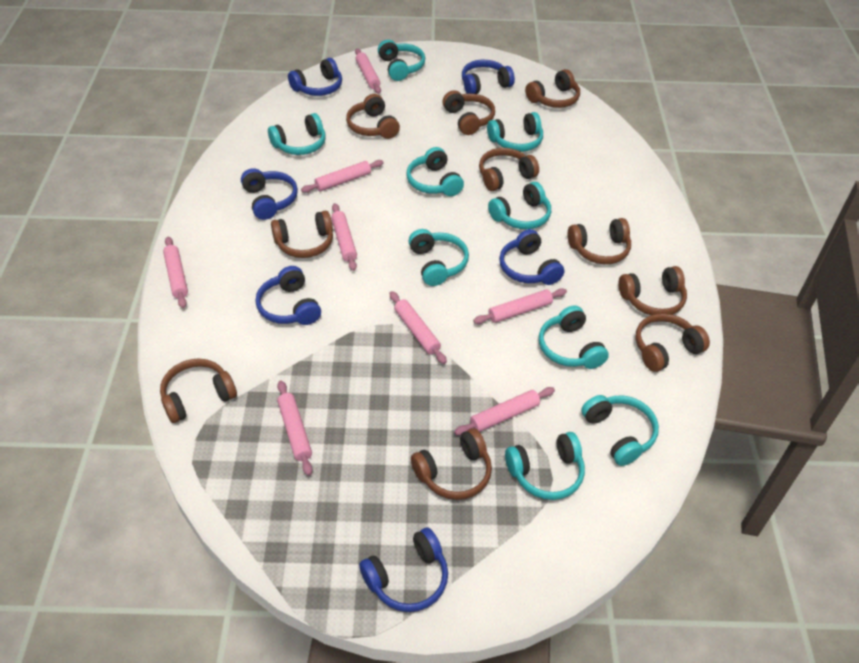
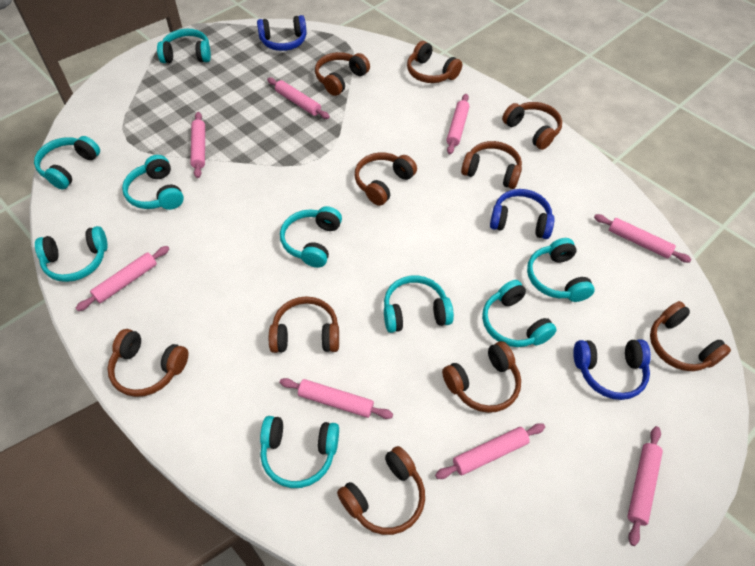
blue headphones: [241,168,298,220] [256,266,321,325] [288,58,342,96] [359,528,448,612] [462,60,515,94] [499,229,564,285] = 6 -> [257,15,307,51] [490,189,555,239] [573,339,651,400] = 3

